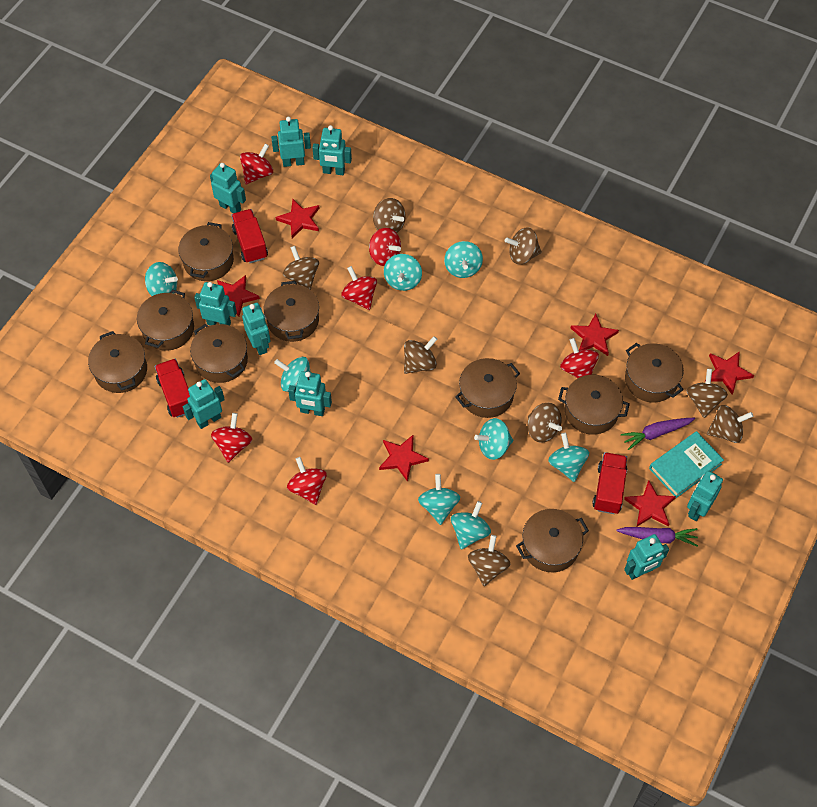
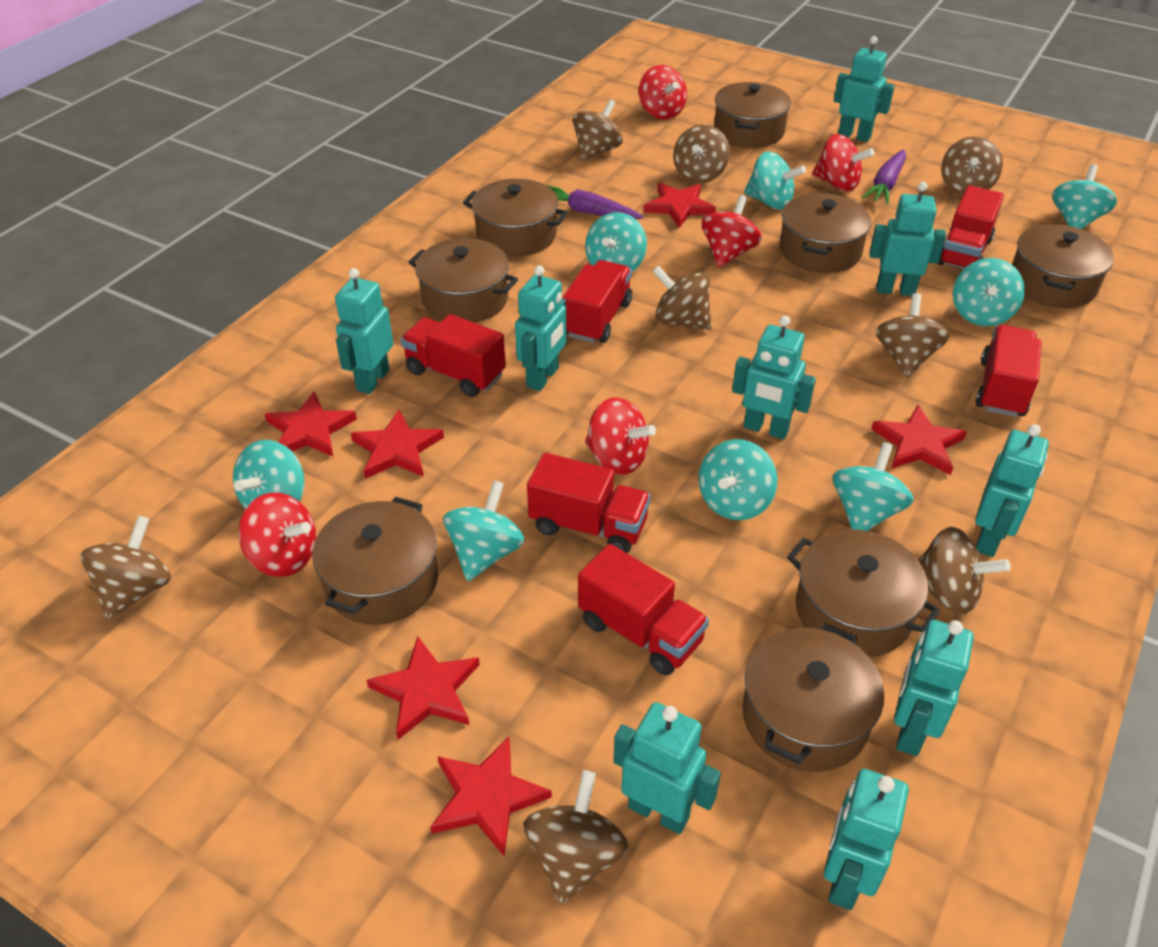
brown pot: [88,331,147,393] [137,290,194,351] [178,222,234,281] [190,324,248,383] [264,281,319,342] [455,358,520,418] [516,509,589,572] [558,375,630,435] [625,343,684,403] = 9 -> [312,497,438,625] [408,238,518,323] [463,179,568,257] [714,82,791,148] [742,623,884,772] [779,193,871,273] [787,530,940,657] [1012,224,1114,308] = 8
red spinning top: [211,413,252,463] [240,144,273,184] [287,457,327,505] [341,266,377,310] [369,228,401,266] [560,338,599,378] = 6 -> [239,492,316,577] [585,397,656,475] [639,65,687,119] [702,195,762,267] [812,134,874,191] = 5
red truck: [155,359,190,418] [231,209,268,263] [592,452,627,514] = 3 -> [401,314,506,397] [527,453,651,553] [563,260,632,343] [578,544,709,676] [938,185,1004,269] [975,325,1042,417] = 6
turquoise book: [649,431,724,498] = 1 -> none = 0

